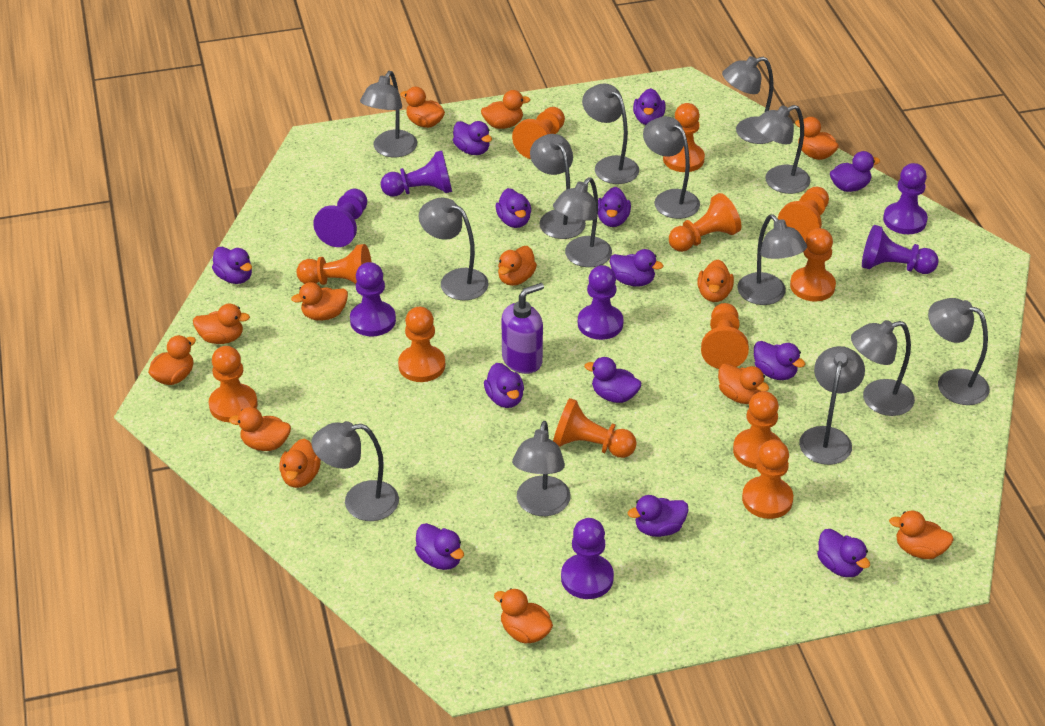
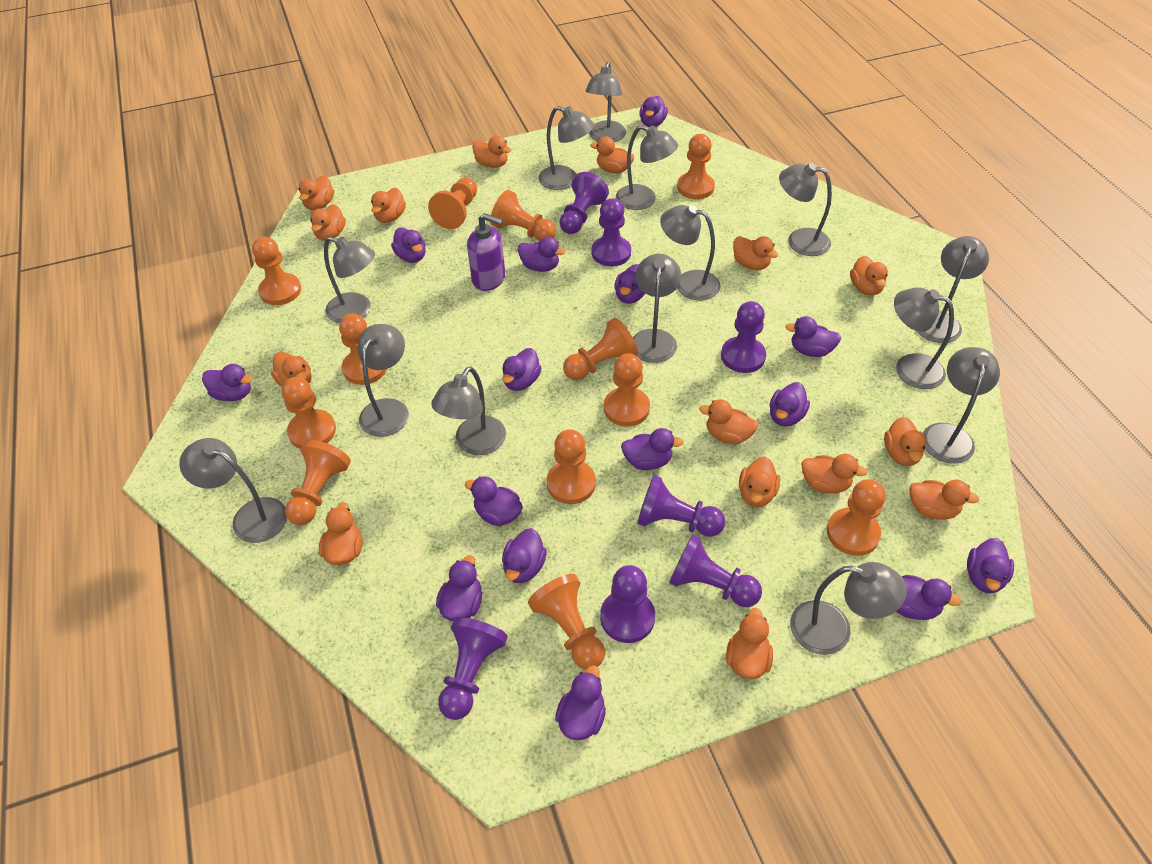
orange duck: [148,335,196,385] [193,303,250,344] [229,407,291,451] [279,439,321,488] [291,282,348,321] [400,87,445,128] [481,90,530,129] [494,588,553,644] [498,246,537,286] [697,259,734,302] [718,363,769,404] [795,117,839,160] [889,510,954,559] = 13 -> [271,352,311,386] [298,176,334,210] [310,204,346,241] [319,502,363,565] [371,188,406,223] [472,136,511,168] [590,137,634,173] [699,399,758,444] [726,608,773,679] [733,236,778,270] [739,457,780,507] [802,454,867,493] [850,256,888,296] [884,417,926,466] [910,479,979,520] = 15
purple duck: [212,247,252,284] [415,523,464,570] [453,121,492,155] [484,363,524,408] [496,188,531,228] [585,357,641,403] [598,187,631,227] [610,249,663,287] [628,495,688,537] [633,88,666,125] [754,341,805,380] [817,529,870,577] [830,151,880,192] = 13 -> [202,364,253,401] [391,227,426,263] [436,555,482,621] [465,476,523,526] [502,348,542,391] [502,528,547,583] [518,237,565,272] [555,666,606,740] [614,264,646,304] [621,428,683,470] [639,96,668,127] [770,382,810,426] [785,316,841,357] [896,575,961,620] [967,538,1014,593] = 15

